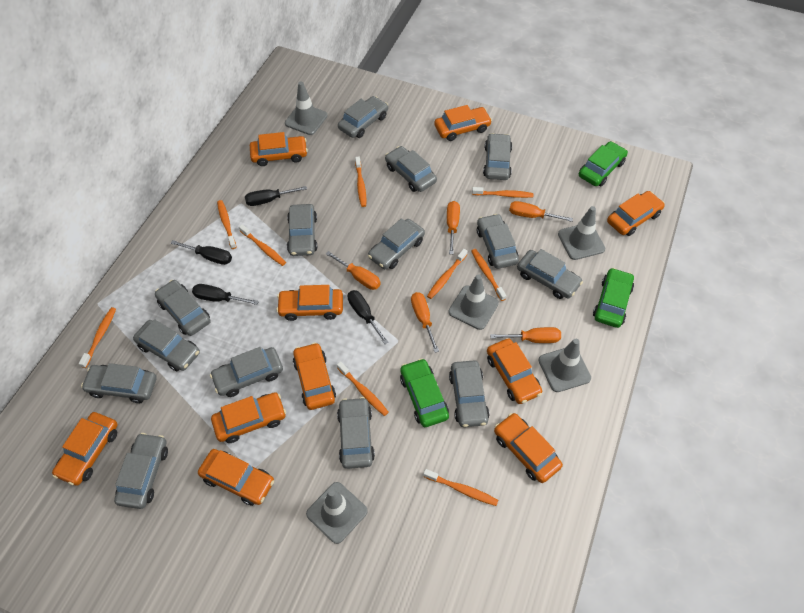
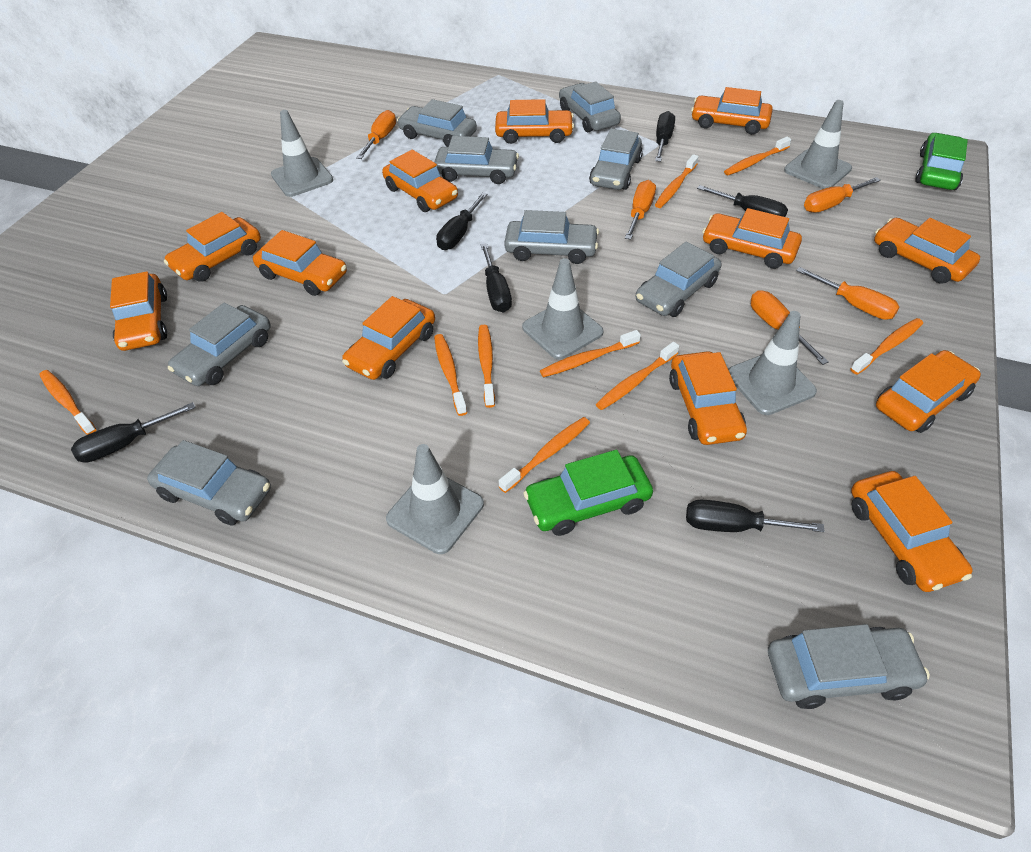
black screwdriver: [171,240,232,265] [192,284,259,305] [245,186,307,206] [347,290,388,344] = 4 -> [71,402,196,463] [436,192,487,250] [480,243,512,313] [655,111,675,162] [686,500,825,532] [697,185,788,217] = 6
green car: [400,358,449,427] [579,141,628,186] [593,268,634,328] = 3 -> [523,450,653,536] [915,133,968,190] = 2
grey car: [81,363,157,403] [114,433,168,509] [133,319,200,371] [155,280,211,336] [210,347,283,397] [287,204,317,256] [337,397,375,469] [338,96,388,138] [368,218,425,269] [385,146,437,192] [449,360,490,427] [477,214,519,269] [483,133,512,180] [517,249,583,299] = 14 -> [147,440,271,526] [168,303,271,386] [397,99,477,147] [434,136,519,184] [504,210,599,264] [559,81,621,132] [589,128,643,190] [636,242,722,317] [768,624,930,709] = 9
orange car: [52,412,118,486] [198,449,274,506] [211,392,286,443] [250,132,308,166] [276,285,343,321] [293,342,336,410] [434,105,492,141] [487,338,542,404] [494,413,563,483] [607,191,665,236] = 10 -> [110,271,167,351] [164,212,261,282] [253,230,347,296] [342,296,435,380] [382,150,458,212] [495,99,574,144] [669,351,747,445] [691,87,773,135] [702,208,802,269] [851,471,973,592] [874,218,980,284] [876,350,981,433] = 12

